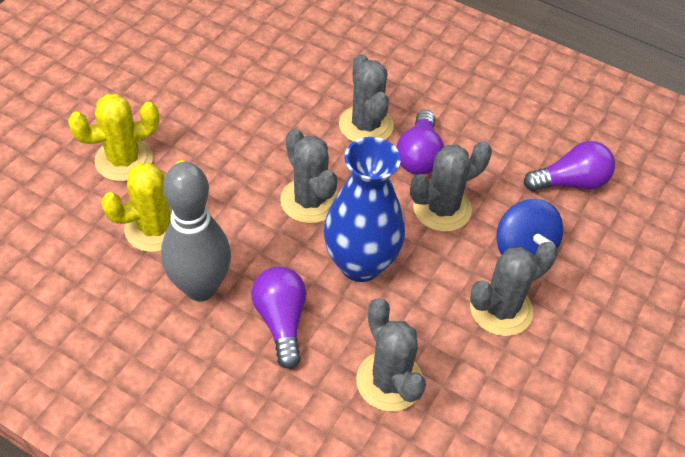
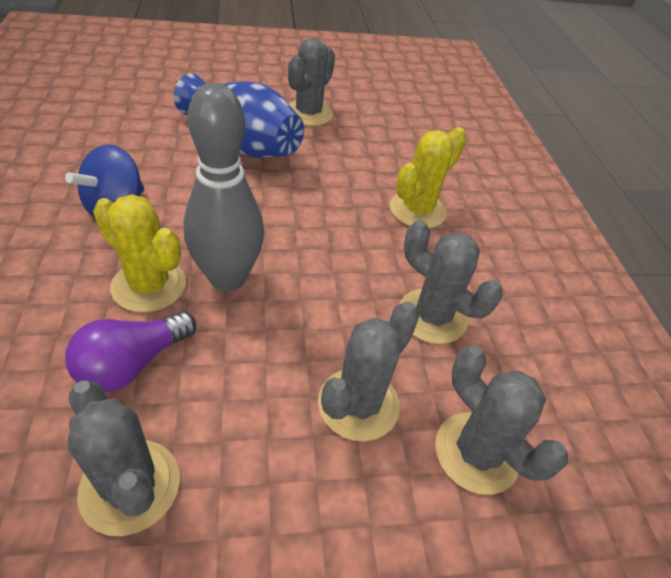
purple light bulb: [251,267,306,369] [396,110,444,175] [524,141,615,191] = 3 -> [65,311,196,393] = 1

